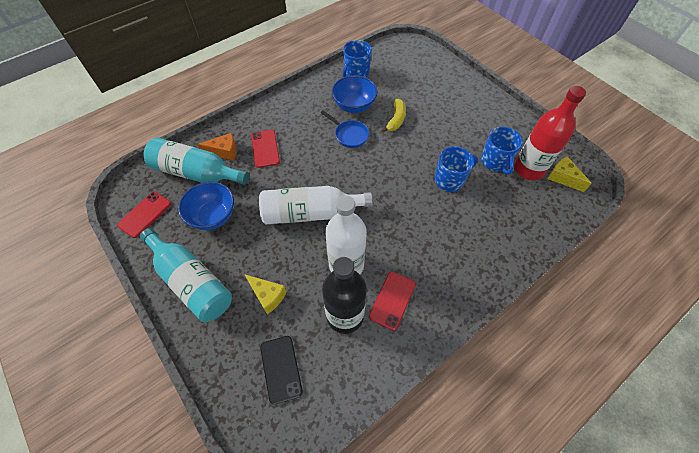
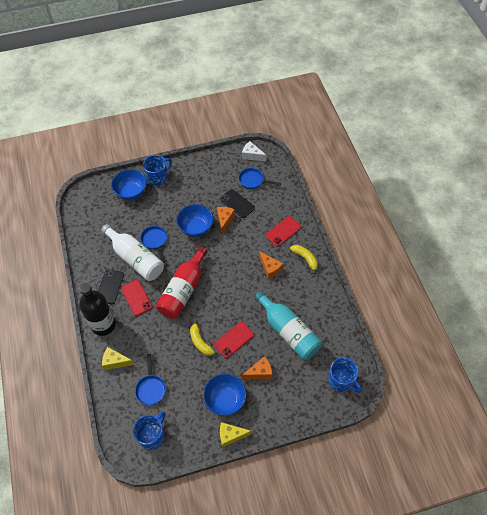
black phone: [260,336,303,405] = 1 -> [98,269,124,304] [220,189,255,218] = 2
blue bowl: [178,182,234,230] [332,75,378,113] = 2 -> [111,169,147,200] [176,204,213,237] [203,373,247,416] = 3
blue pan: [321,110,369,148] = 1 -> [135,354,166,405] [140,226,167,263] [239,168,281,189] = 3
orange cheese: [197,133,237,161] = 1 -> [217,207,235,234] [242,356,272,379] [259,251,283,279] = 3
turquoise bottle: [140,228,232,322] [144,137,249,185] = 2 -> [255,291,322,360] = 1
white bottle: [259,186,373,224] [325,195,367,274] = 2 -> [101,224,164,281] = 1
white cheese: none = 0 -> [242,141,267,162] = 1
yellow banana: [381,99,406,132] = 1 -> [190,319,215,356] [290,245,318,274] = 2

